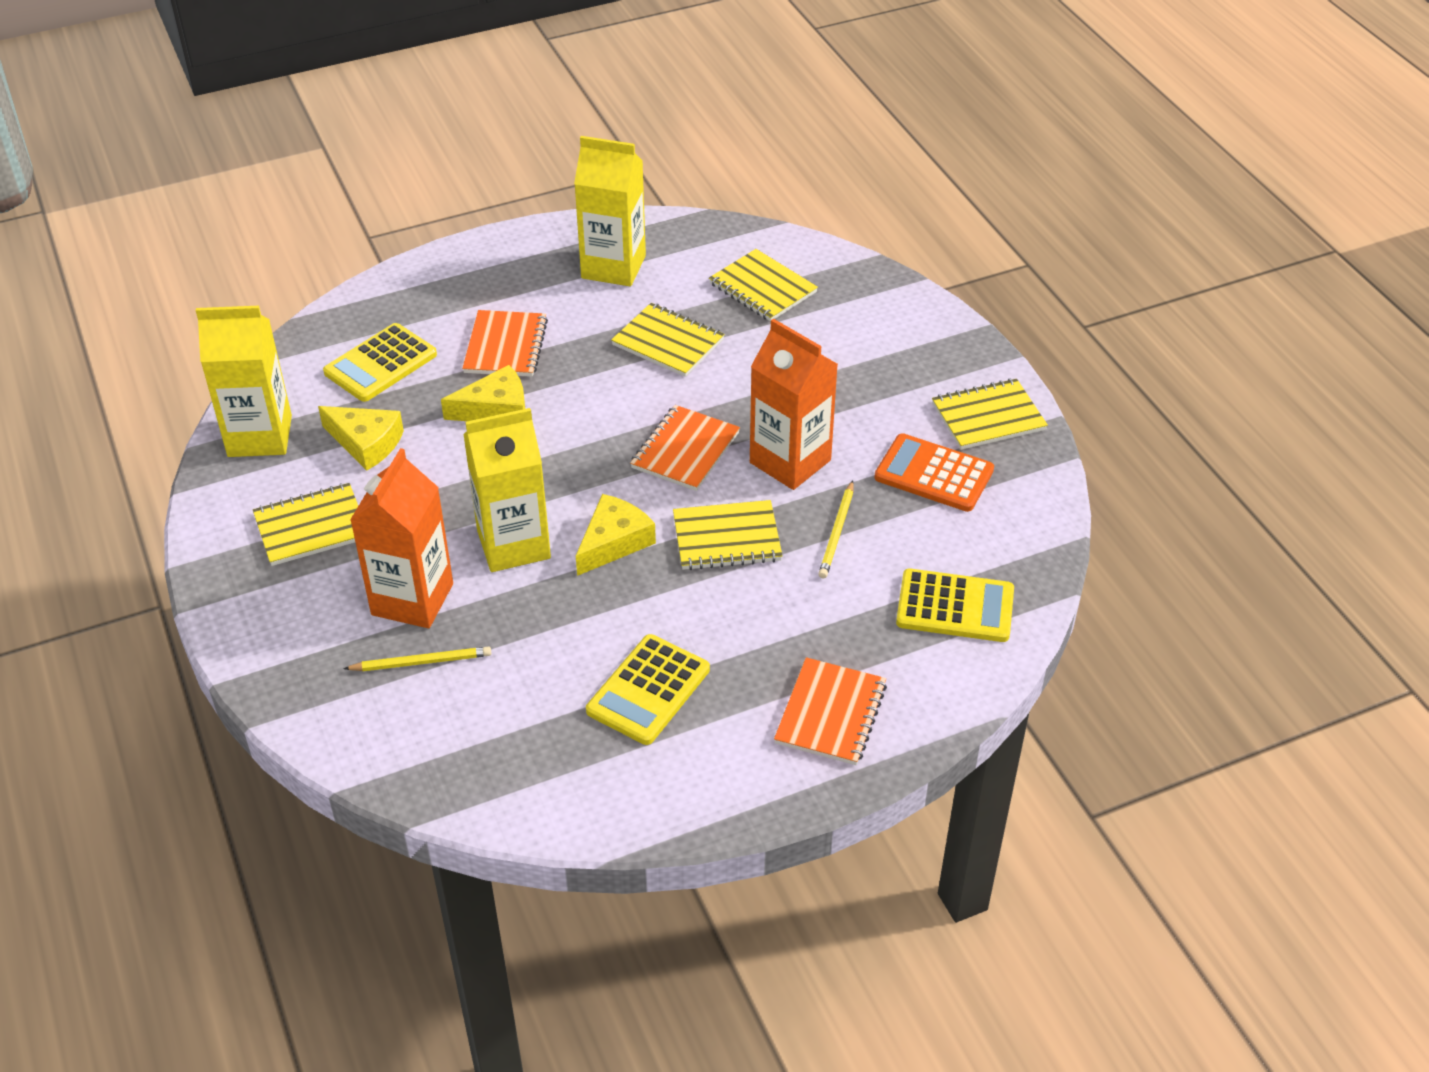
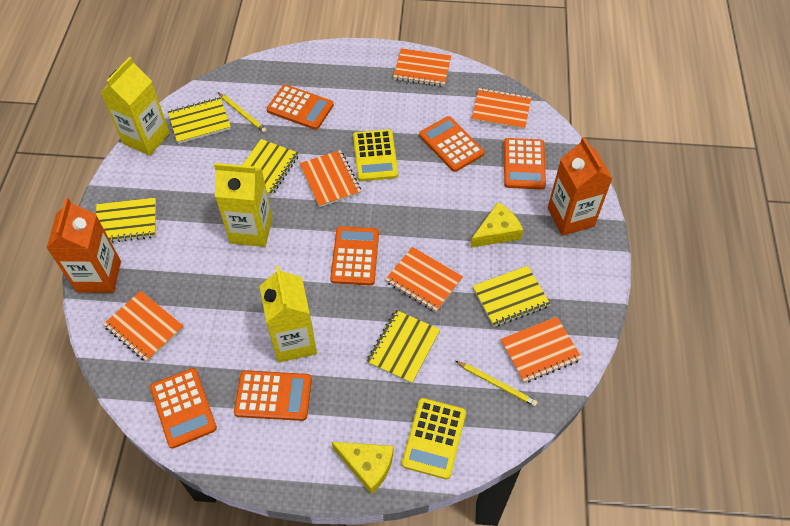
orange calculator: [874,433,994,512] = 1 -> [150,368,217,449] [234,370,312,421] [267,85,334,130] [330,226,379,286] [419,116,485,172] [504,138,546,190] = 6
orange notebook: [462,310,548,377] [630,405,740,491] [774,657,887,765] = 3 -> [103,291,184,362] [300,150,361,207] [385,247,463,312] [393,48,451,87] [471,88,531,130] [500,317,582,383] = 6
yellow calculator: [323,323,437,402] [586,634,710,745] [896,569,1014,642] = 3 -> [353,129,398,181] [402,398,466,479] = 2
yellow cheese: [318,406,404,471] [441,365,525,421] [576,494,656,576] = 3 -> [332,442,393,494] [470,202,523,248] = 2

